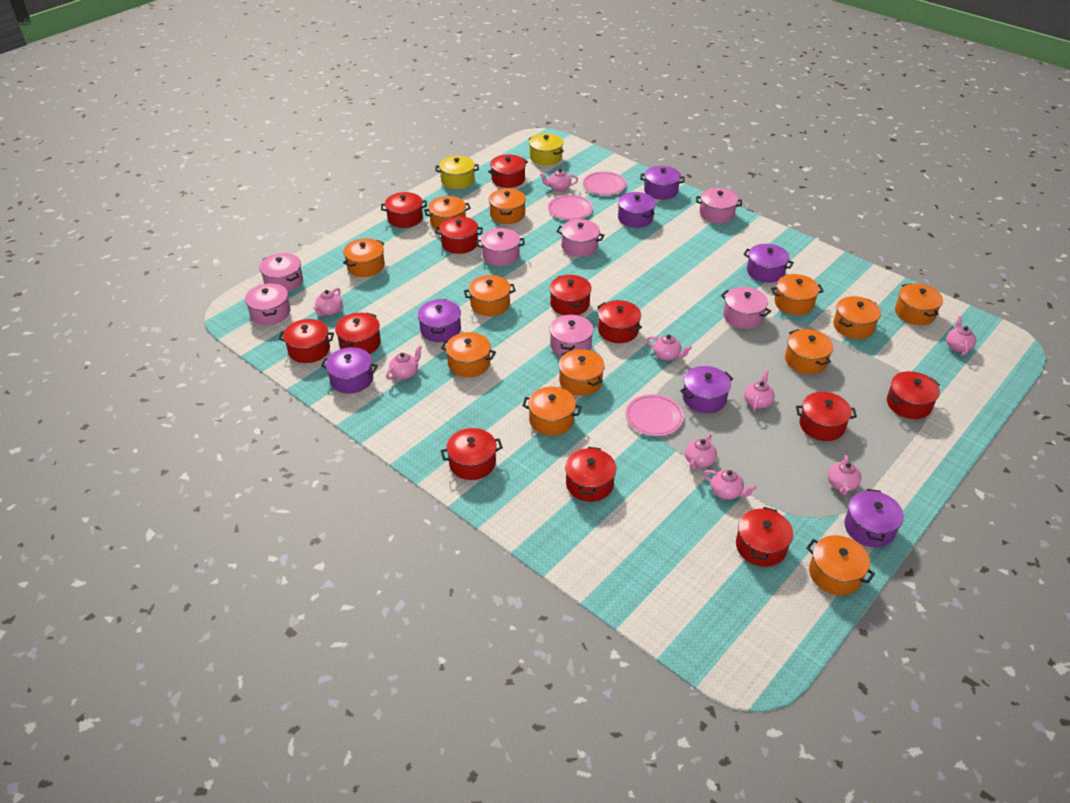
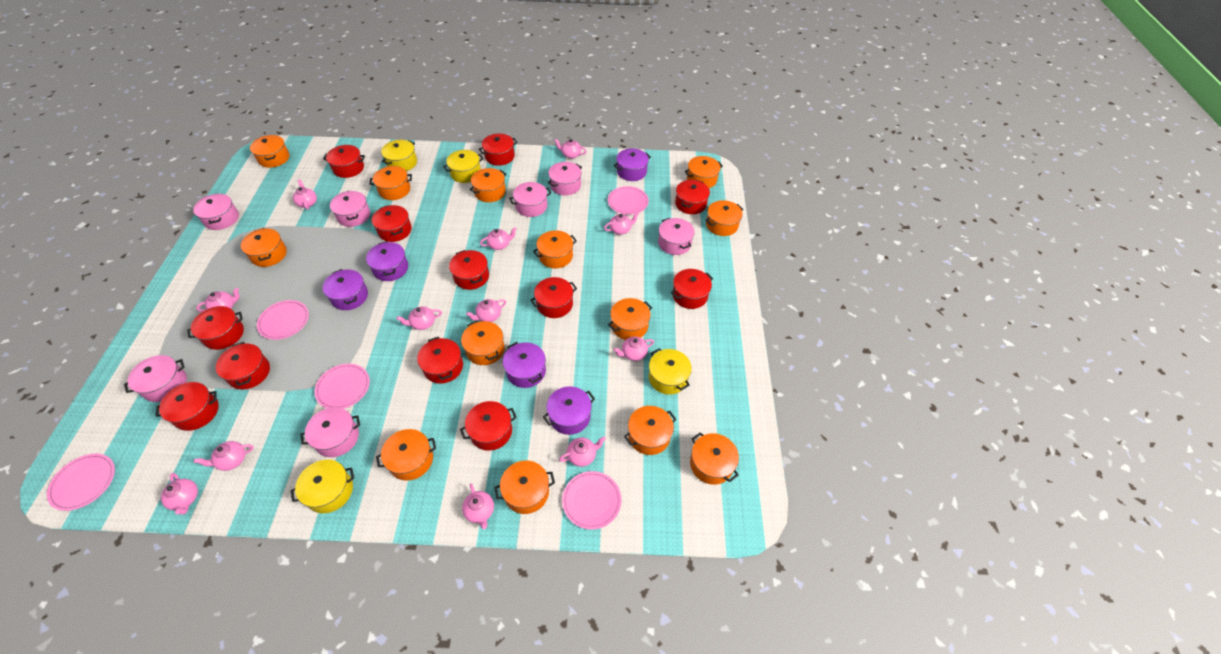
orange pot: [343,238,385,277] [424,196,471,231] [441,332,496,377] [464,275,516,316] [489,189,526,224] [522,387,582,436] [559,349,605,396] [771,274,824,315] [785,329,833,374] [806,535,875,595] [833,296,881,339] [895,283,943,325] = 12 -> [241,228,287,267] [250,135,289,168] [370,166,412,200] [376,429,436,481] [461,321,505,365] [470,168,506,202] [494,461,555,514] [533,230,577,268] [608,298,652,340] [624,406,677,455] [684,156,723,188] [690,432,739,485] [705,200,743,236] = 13
pink plate: [548,195,593,220] [583,171,627,195] [626,394,684,436] = 3 -> [47,454,115,511] [257,300,309,340] [315,363,370,409] [562,471,621,530] [608,186,649,215] = 5
pink teapot: [314,288,342,316] [386,345,422,380] [540,169,578,192] [647,334,692,361] [685,434,717,470] [703,470,757,500] [744,370,775,412] [828,455,861,495] [946,316,976,355] = 9 -> [161,473,198,515] [194,441,254,471] [196,288,240,312] [293,179,317,210] [396,306,442,330] [462,484,494,529] [466,299,506,322] [480,227,517,250] [554,139,587,159] [559,436,606,467] [604,212,639,235] [614,336,654,361] = 12
purple pot: [321,347,378,394] [418,299,461,342] [618,192,656,228] [640,166,685,200] [680,366,733,413] [743,244,794,283] [844,489,904,547] = 7 -> [323,269,368,310] [366,241,408,281] [503,342,546,388] [543,386,595,435] [614,148,651,181] = 5
yellow pot: [435,156,479,189] [529,133,564,165] = 2 -> [291,460,354,514] [381,140,417,171] [443,150,483,183] [649,348,692,395] = 4

